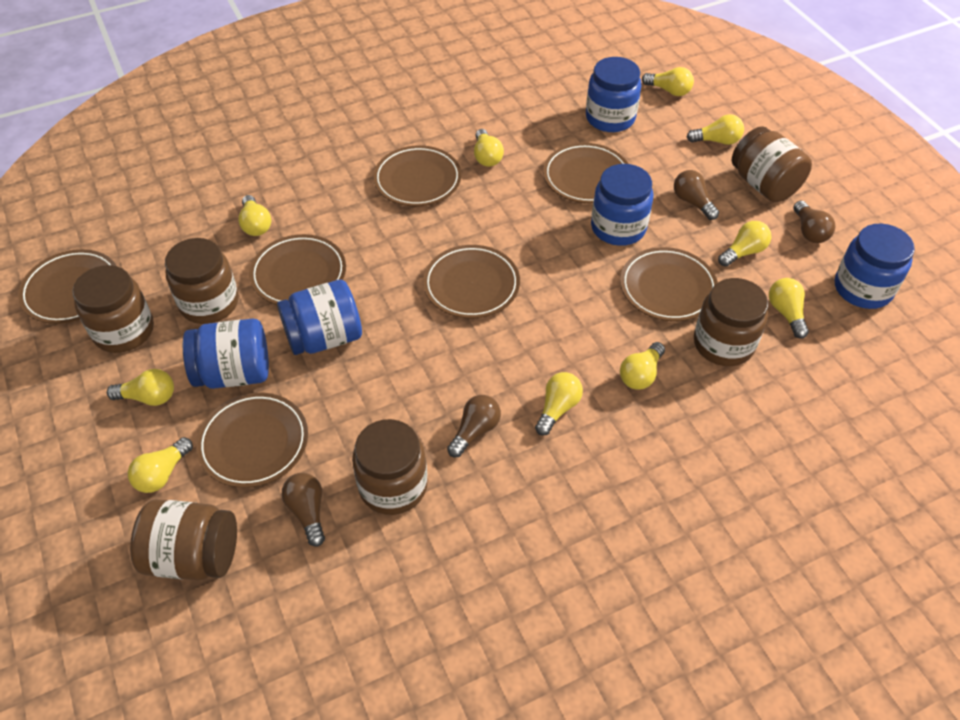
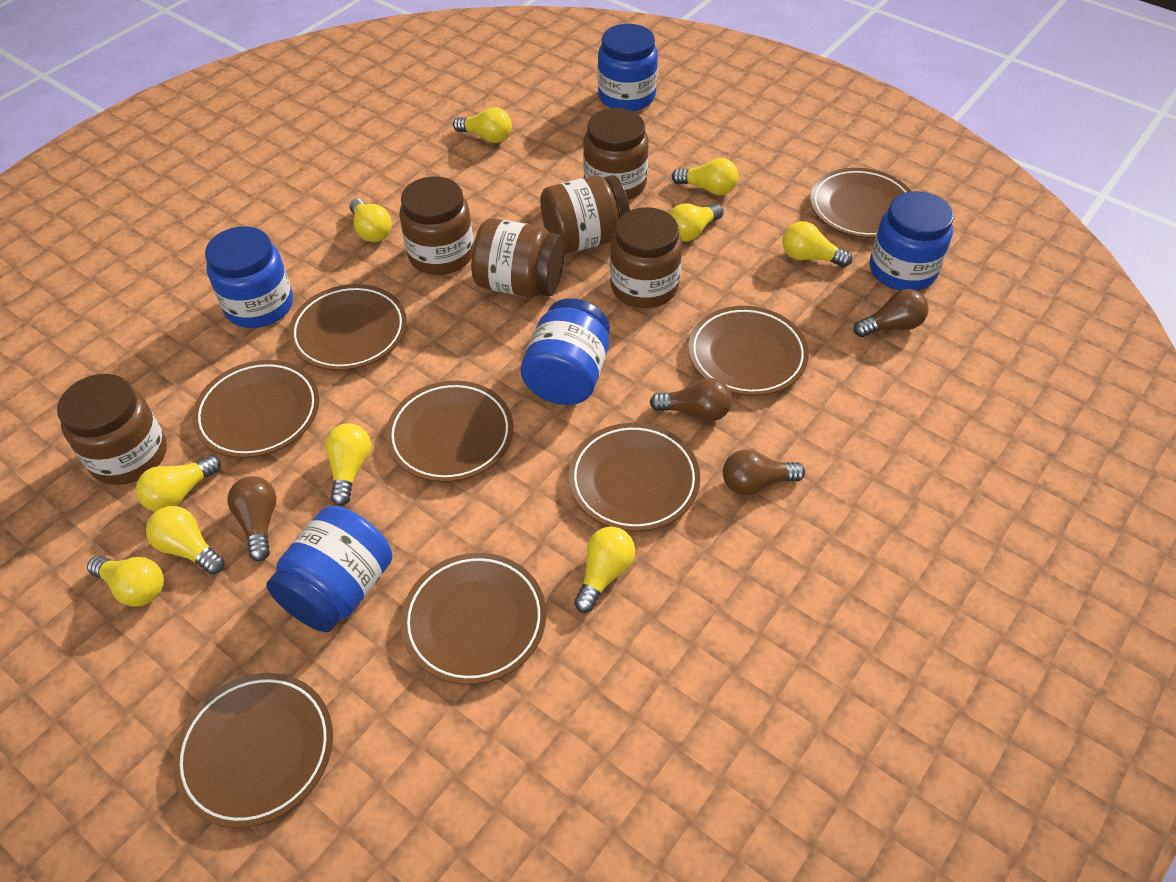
brown plate: [18,249,116,324] [196,393,308,488] [249,234,346,305] [373,145,461,206] [423,245,520,318] [543,143,628,204] [620,247,718,321] = 7 -> [172,673,333,828] [192,360,320,458] [289,284,407,371] [386,381,513,482] [401,553,546,685] [569,423,700,532] [688,306,809,396] [810,168,911,238] = 8

